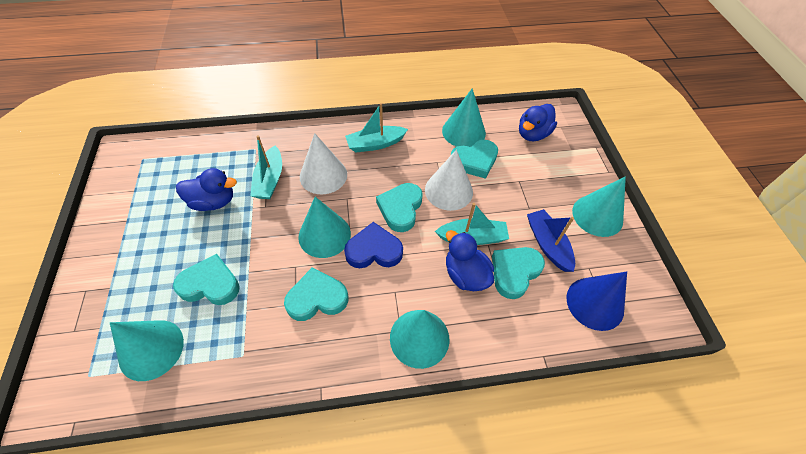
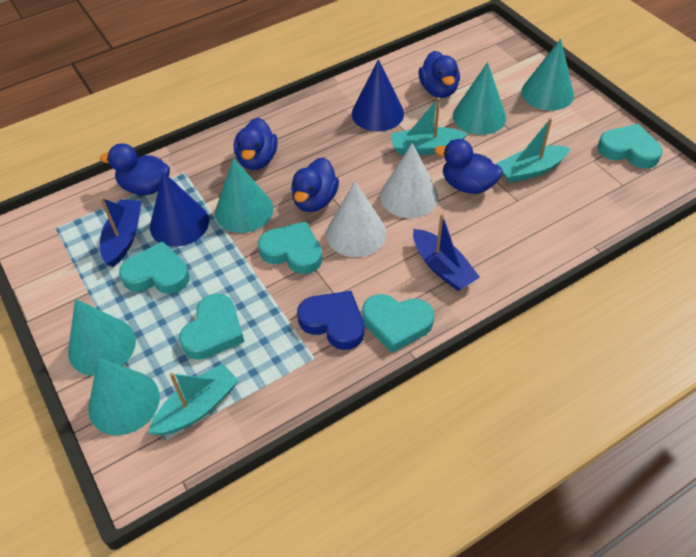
blue boat: [527,209,575,272] = 1 -> [100,197,142,267] [413,214,480,291] = 2
blue cone: [566,271,627,331] = 1 -> [150,172,209,247] [352,59,404,131] = 2
blue duck: [176,168,237,211] [446,230,494,291] [519,104,557,141] = 3 -> [100,143,170,195] [234,118,278,170] [291,157,339,212] [419,51,460,98] [434,139,503,194] = 5

